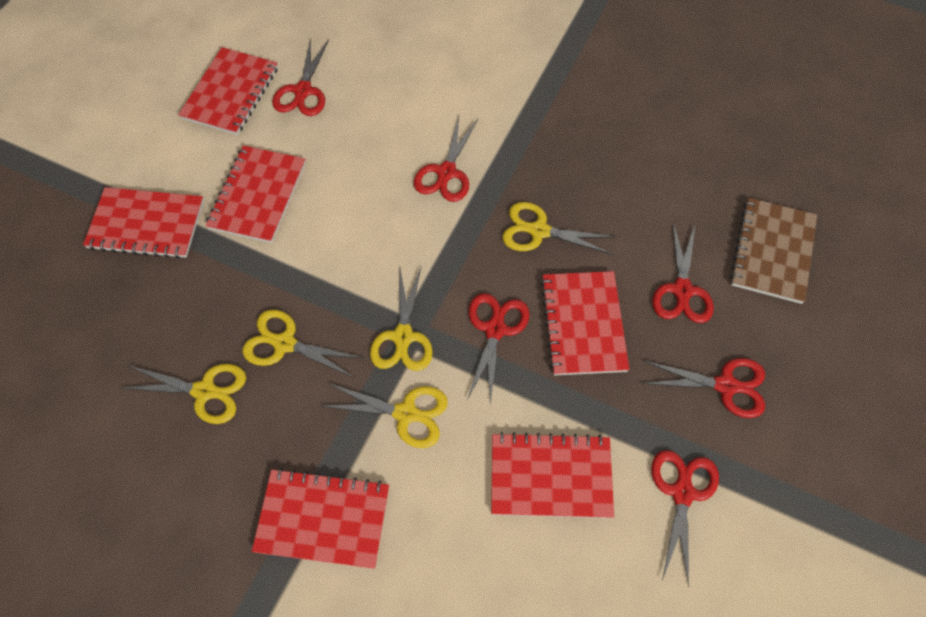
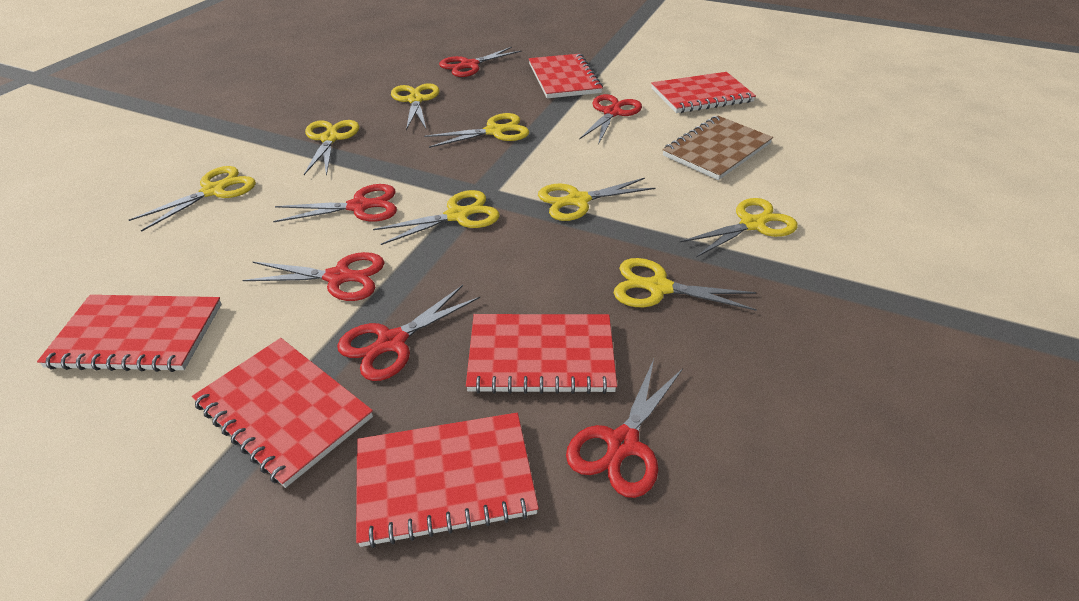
yellow scissors: [123,364,246,424] [243,310,363,378] [323,383,448,448] [370,265,433,371] [502,202,616,255] = 5 -> [129,166,256,232] [304,120,359,176] [373,190,500,245] [391,83,440,130] [424,113,529,148] [538,178,655,221] [613,258,757,311] [680,198,798,257] = 8

